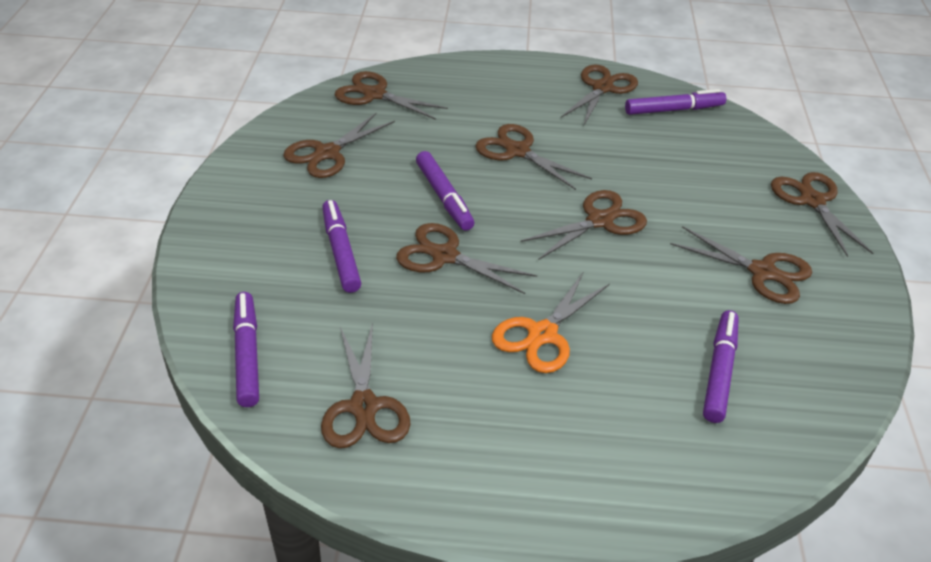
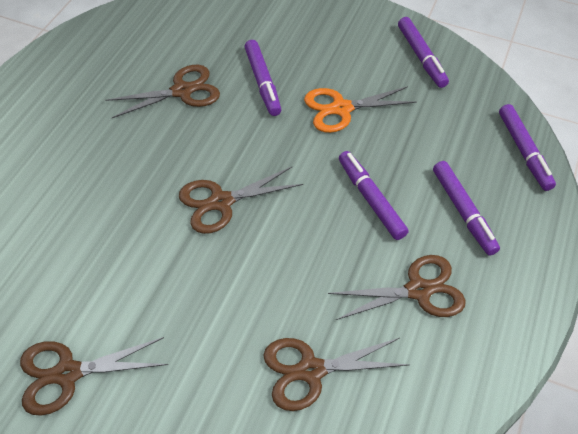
brown scissors: [283,113,395,178] [321,322,411,448] [335,71,448,120] [396,223,537,294] [475,124,592,190] [520,190,647,260] [561,65,638,127] [670,226,812,304] [771,172,873,257] = 9 -> [20,337,168,416] [105,65,220,118] [179,166,303,234] [263,338,409,411] [328,255,466,320] = 5

